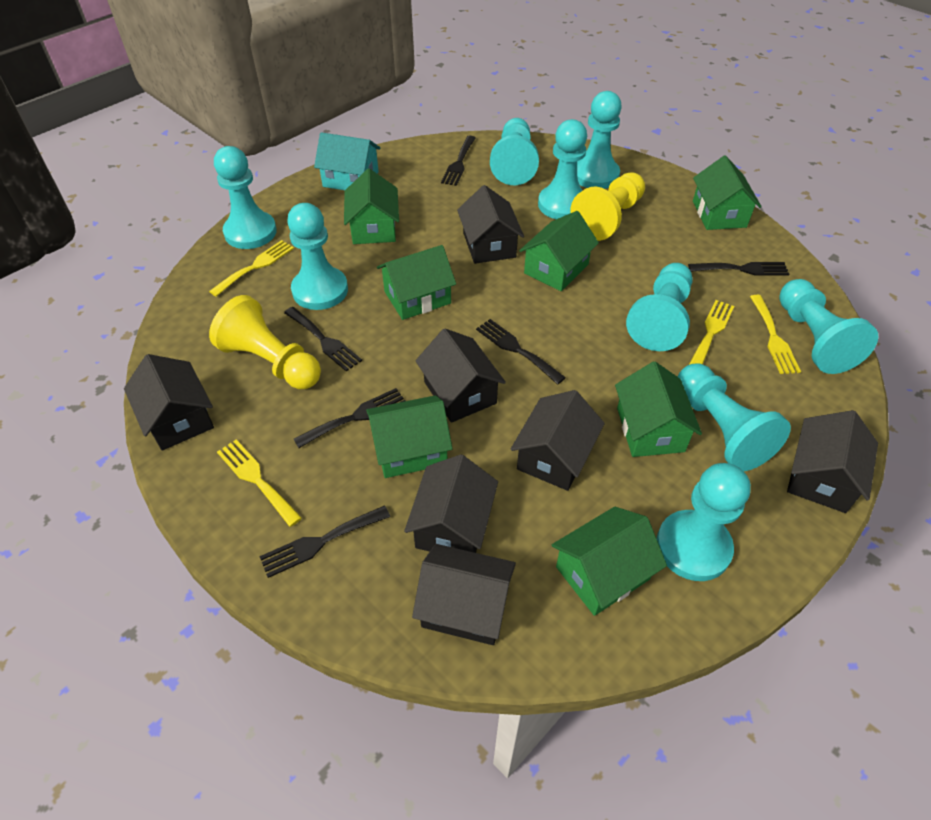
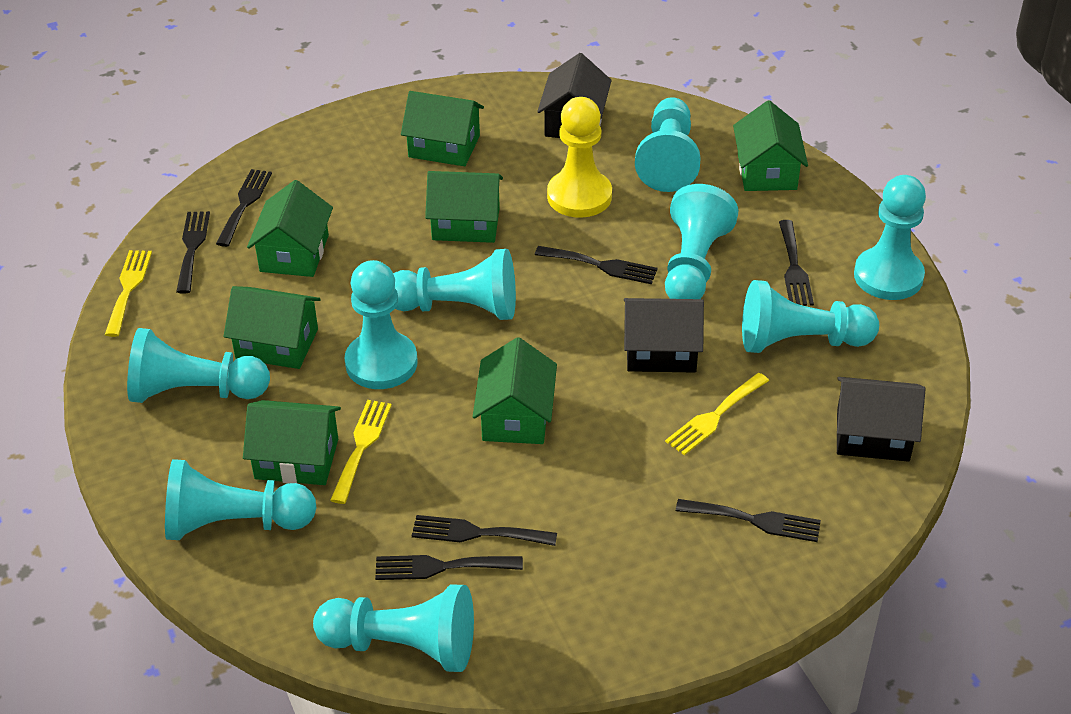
black fork: [259,506,390,578] [284,307,362,371] [294,388,406,448] [441,136,476,186] [476,319,566,384] [688,262,789,276] = 6 -> [176,211,210,294] [216,169,272,247] [375,555,523,580] [412,515,557,546] [535,246,658,284] [676,499,821,542] [779,220,814,306] = 7
black house: [124,354,214,451] [404,454,498,553] [412,544,516,645] [415,328,506,423] [457,185,524,264] [511,390,605,491] [787,410,878,513] = 7 -> [537,53,612,138] [624,298,704,373] [837,377,925,462] = 3
turquoise house: [314,132,381,190] = 1 -> none = 0
yellow fork: [209,240,294,297] [217,439,302,527] [689,300,734,365] [750,295,801,374] = 4 -> [105,250,152,337] [330,400,392,504] [665,373,769,455] = 3
yellow pawn: [209,295,321,389] [570,172,645,241] = 2 -> [547,97,612,218] = 1

